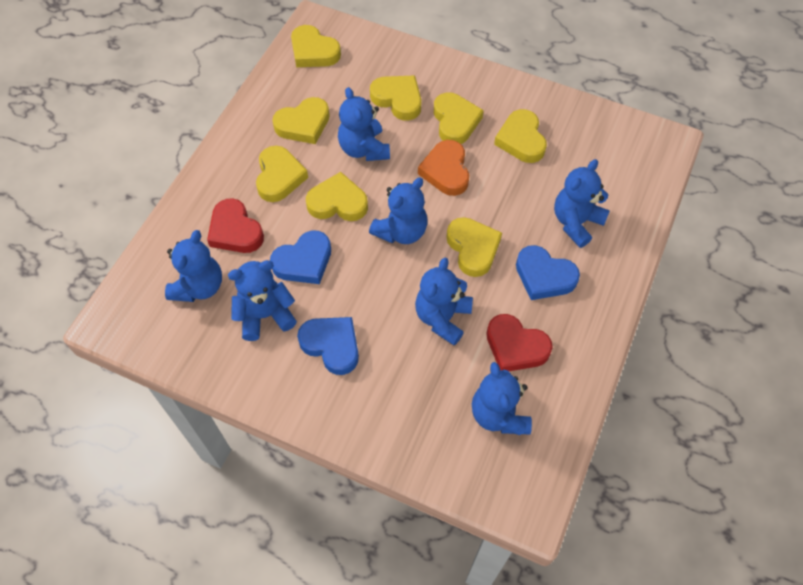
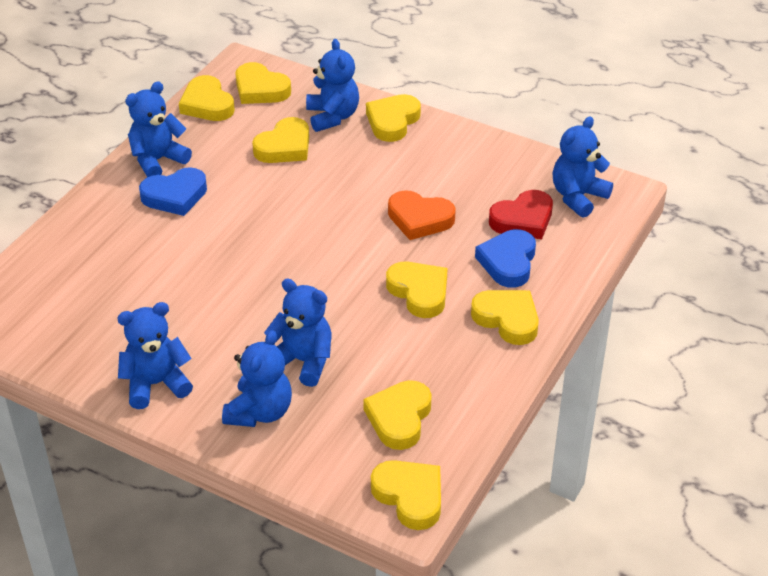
blue heart: [270,231,331,284] [297,317,359,375] [516,245,580,300] = 3 -> [139,167,207,216] [475,229,536,288] = 2
blue teddy bear: [165,230,222,302] [228,260,297,341] [338,87,390,161] [369,178,428,244] [415,258,473,346] [472,362,532,435] [554,159,610,248] = 7 -> [117,302,193,409] [125,81,192,177] [222,330,292,427] [264,278,331,387] [306,39,359,132] [553,116,613,218] = 6
red heart: [207,198,264,253] [486,314,553,371] = 2 -> [489,190,553,239] = 1

